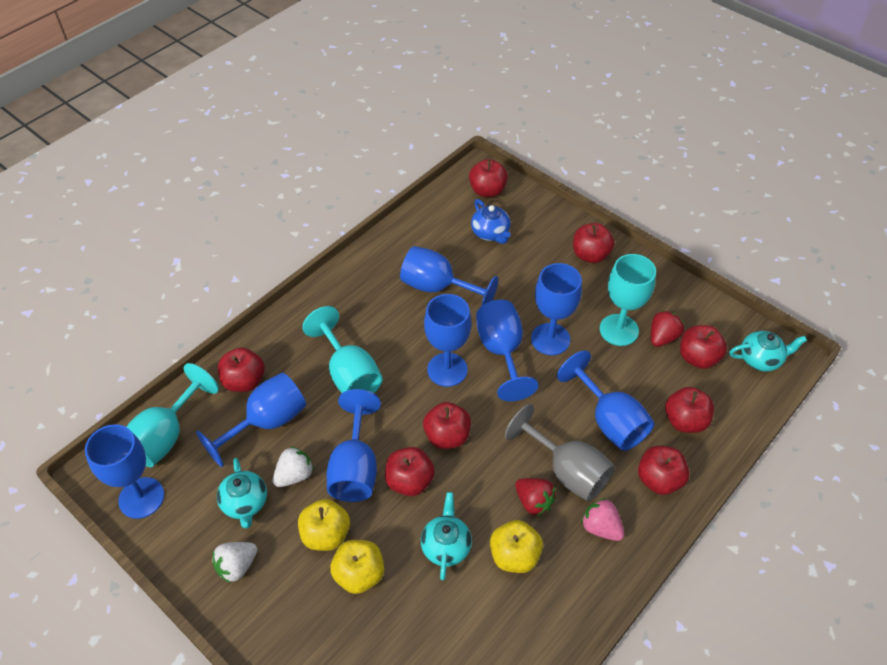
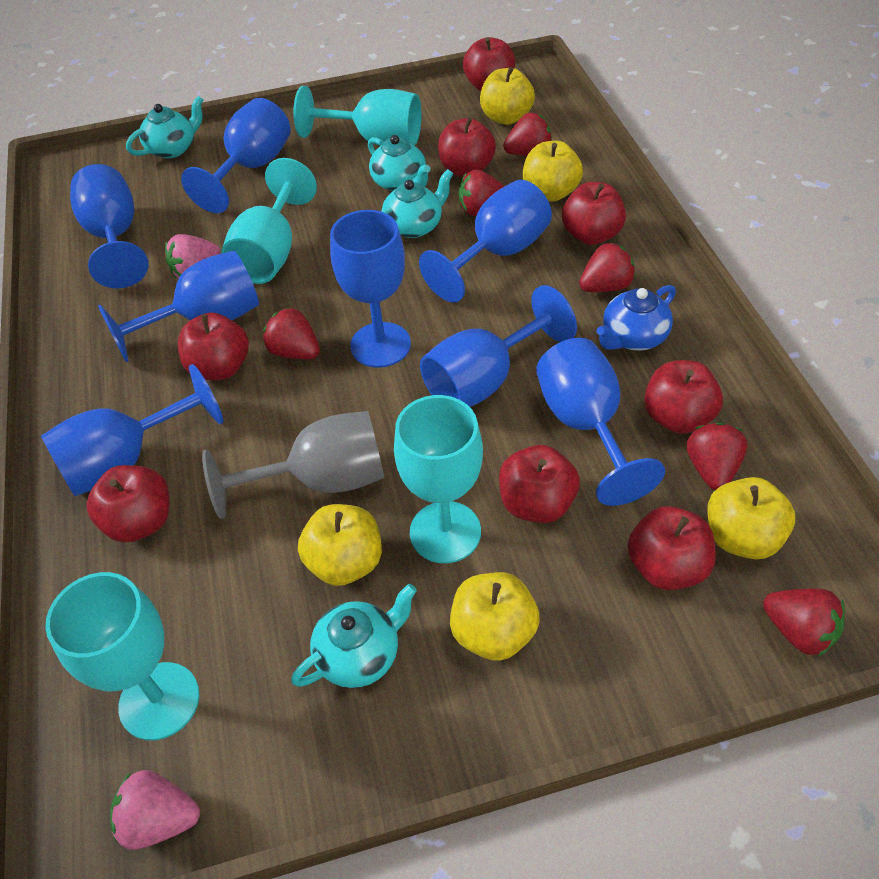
pink strawberry: [581,498,624,541] = 1 -> [110,770,200,850] [165,234,220,278] = 2
red strawberry: [515,478,556,516] [651,310,684,347] = 2 -> [263,307,320,359] [459,169,505,216] [503,112,552,156] [579,242,636,292] [687,423,747,490] [763,589,845,657] = 6
turquoise goblet: [126,363,219,467] [302,306,383,393] [600,254,656,346] = 3 -> [45,572,199,740] [221,158,317,284] [293,86,422,146] [394,395,483,563] = 4
turquoise teapot: [217,458,267,529] [421,492,472,580] [729,331,807,371] = 3 -> [126,96,203,158] [291,584,417,688] [368,135,431,191] [381,169,453,238] = 4
white strawberry: [212,542,257,583] [273,446,314,487] = 2 -> none = 0
yellow apple: [298,499,350,551] [330,540,384,594] [490,520,543,573] = 3 -> [298,504,382,586] [450,572,540,661] [480,67,535,125] [523,141,583,201] [707,477,795,559] = 5

